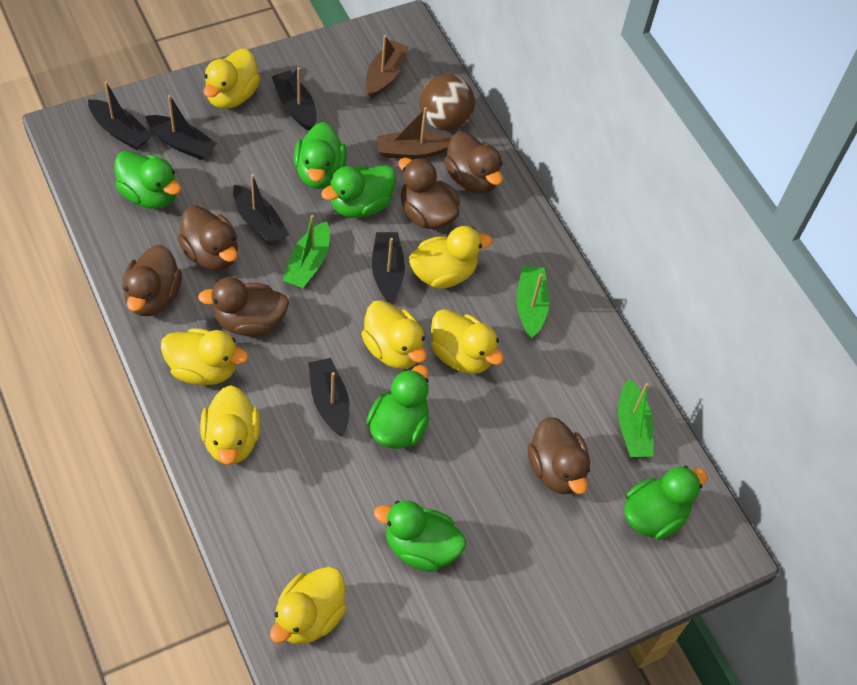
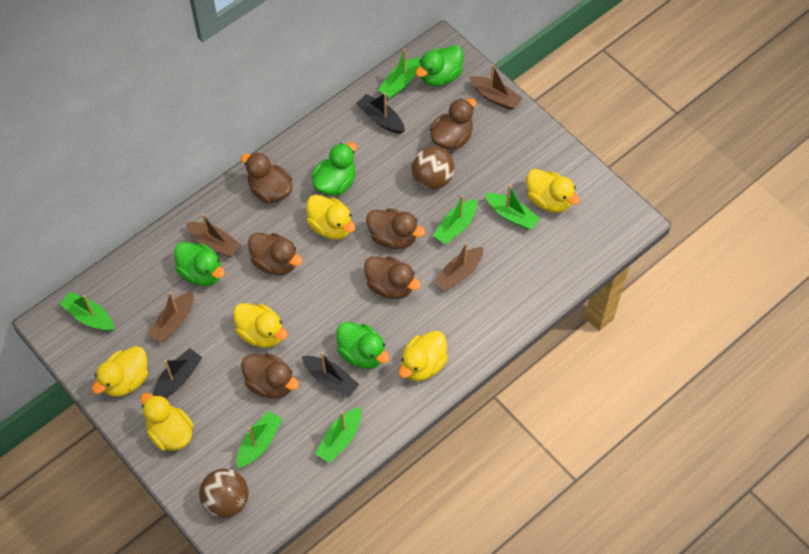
black boat: [88,81,152,150] [145,95,217,160] [233,174,290,246] [271,67,316,131] [308,358,350,436] [372,232,405,303] = 6 -> [153,348,203,398] [302,352,359,397] [356,93,405,134] = 3
brown ball: [419,74,475,131] = 1 -> [199,469,248,518] [411,146,455,190] = 2
brown boat: [366,35,409,98] [377,107,451,159] = 2 -> [148,291,194,343] [186,213,241,257] [434,243,483,291] [470,65,523,110] = 4
green boat: [283,215,330,289] [516,266,549,338] [618,379,654,457] = 3 -> [60,292,114,331] [237,411,282,468] [315,407,361,463] [378,49,420,98] [433,195,477,244] [485,185,540,230] = 6
green duck: [115,151,181,209] [294,122,347,189] [321,165,396,218] [366,365,429,449] [374,500,466,572] [624,466,708,540] = 6 -> [174,242,225,286] [311,142,357,196] [336,322,390,369] [416,45,463,86] = 4
yellow duck: [161,328,248,385] [200,385,261,465] [203,49,260,109] [270,567,347,644] [361,300,427,369] [409,226,492,288] [431,309,504,374] = 7 -> [92,346,148,397] [141,393,194,451] [233,303,288,348] [306,195,355,240] [399,331,448,381] [527,169,580,213] = 6

